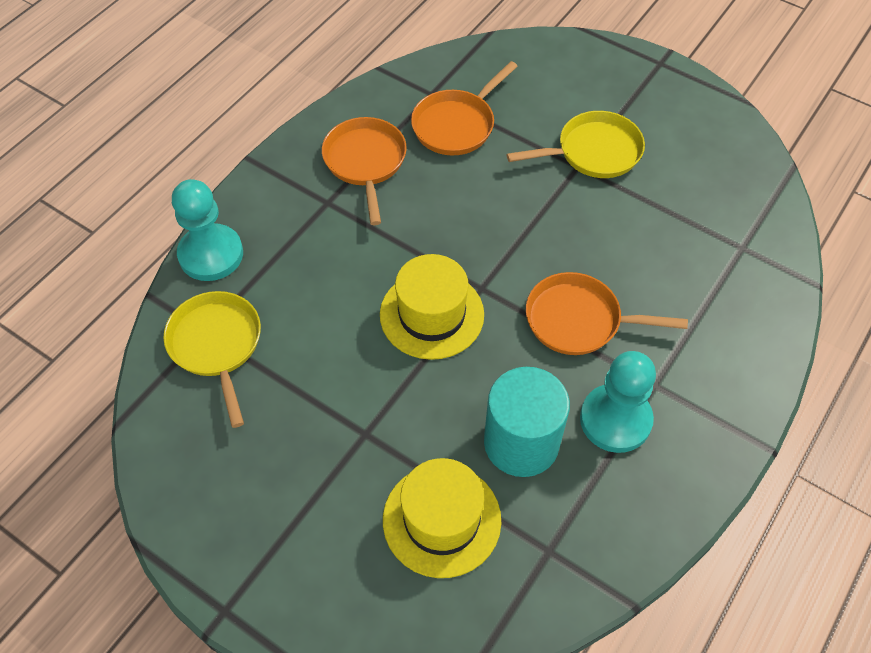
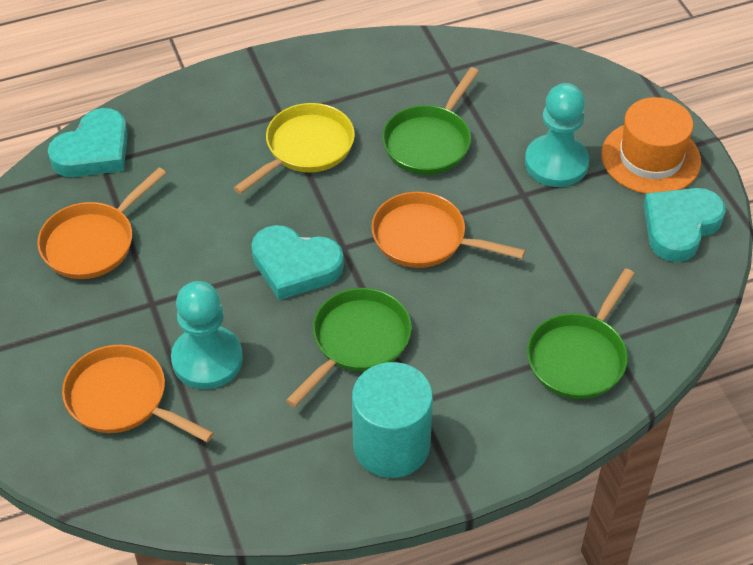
green pan: none = 0 -> [286,288,412,407] [382,67,479,175] [527,268,635,399] = 3
orange hat: none = 0 -> [601,97,701,194] = 1
turquoise heart: none = 0 -> [48,108,128,177] [251,225,344,300] [644,188,726,262] = 3
yellow hat: [380,254,484,360] [383,458,501,578] = 2 -> none = 0
yellow pan: [163,291,261,428] [506,111,645,178] = 2 -> [234,103,355,194] = 1

